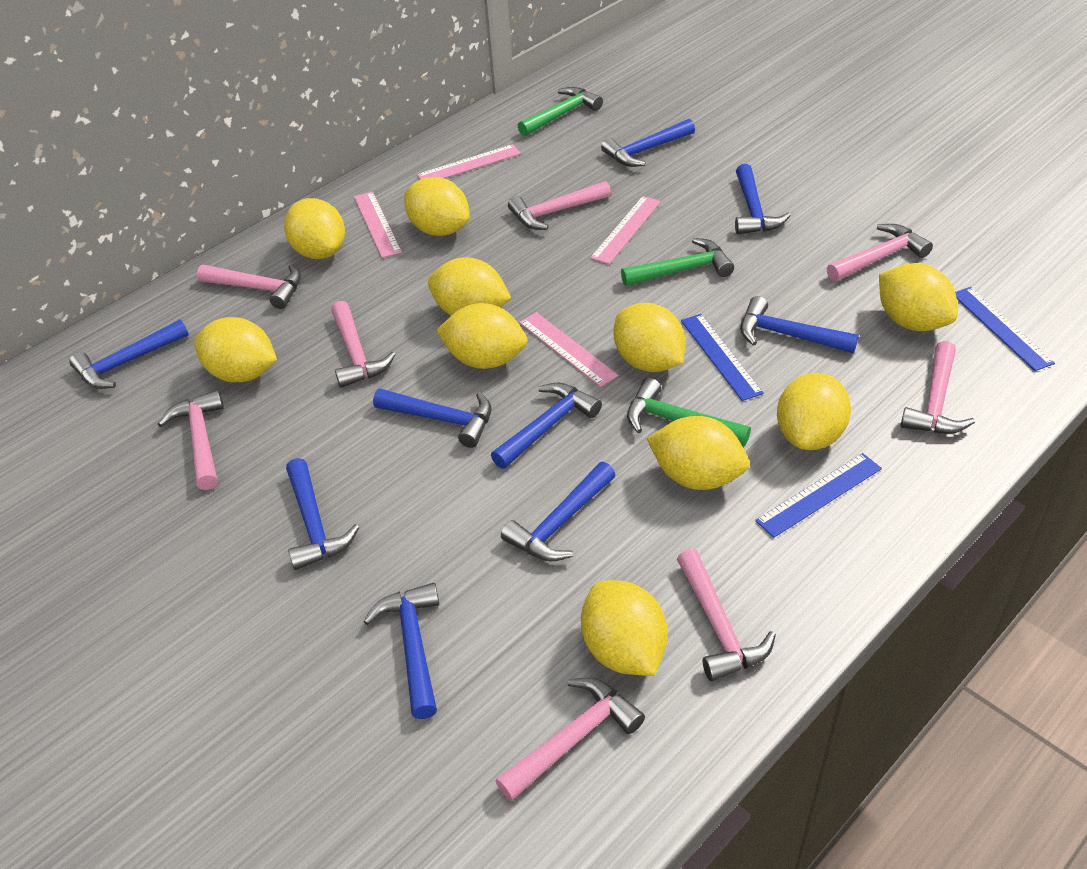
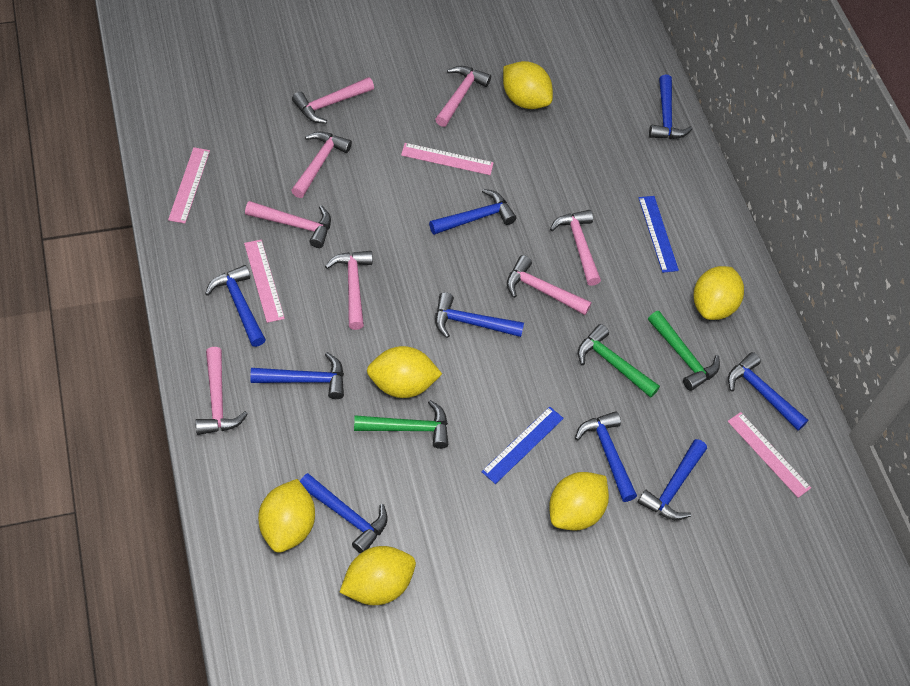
blue ruler: [681,314,764,401] [755,453,882,538] [955,287,1055,371] = 3 -> [481,407,564,484] [638,196,679,273] = 2
yellow lemon: [194,317,277,382] [284,198,345,259] [404,177,470,236] [428,257,511,316] [436,303,527,369] [581,580,668,676] [613,303,685,372] [647,416,749,490] [777,372,851,450] [879,263,958,331] = 10 -> [258,479,315,553] [339,546,416,605] [367,346,442,398] [503,61,553,109] [549,472,609,530] [694,266,744,320] = 6

